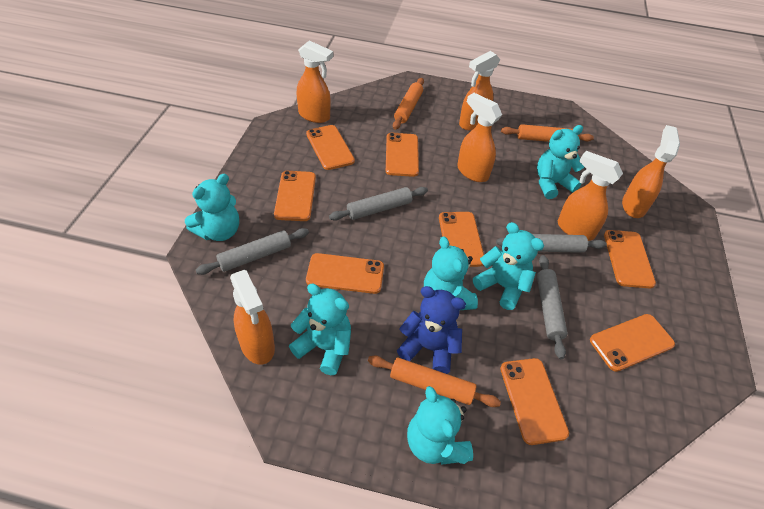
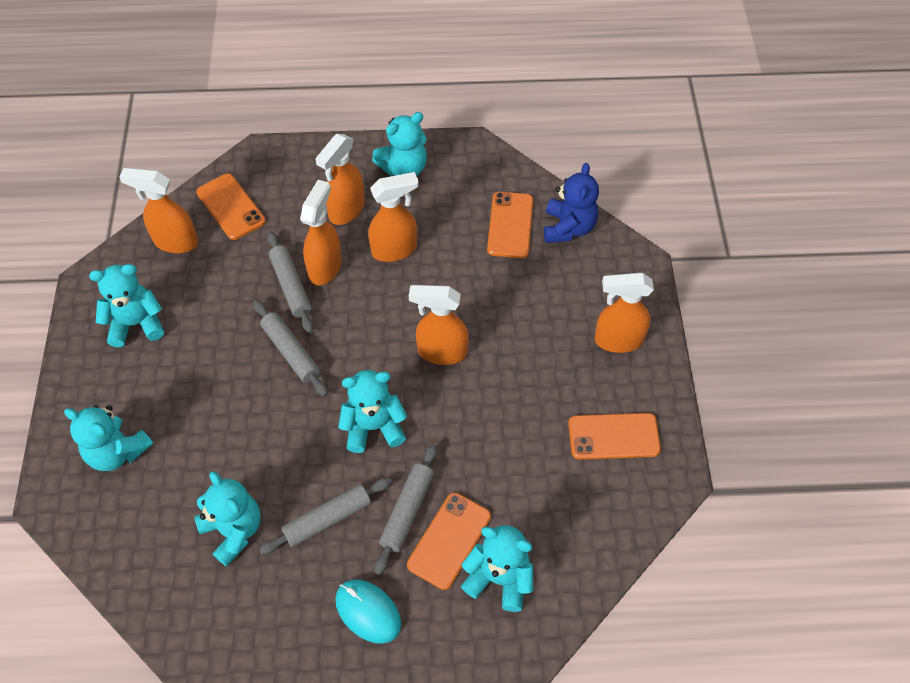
orange phone: [274,171,316,221] [306,125,355,170] [306,253,384,294] [386,133,419,177] [439,212,484,267] [500,358,569,445] [590,314,675,372] [604,230,656,288] = 8 -> [196,174,266,240] [407,492,491,590] [487,192,533,258] [568,413,661,459] = 4
orange rolling pin: [368,356,501,407] [393,78,424,130] [501,124,594,142] = 3 -> none = 0
turquoise mouse: none = 0 -> [335,580,401,644] = 1

